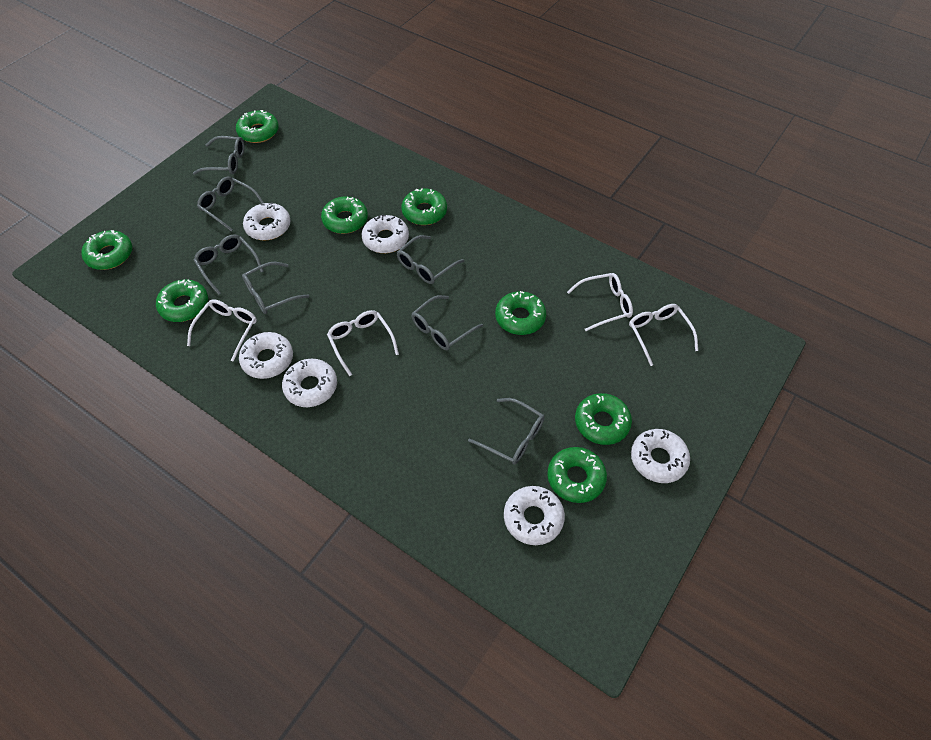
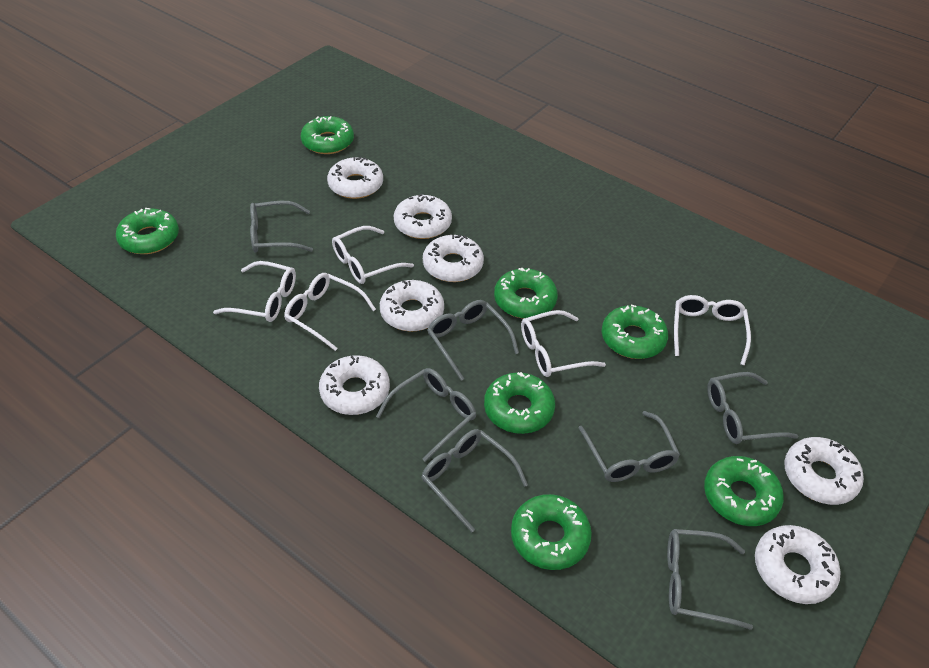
green donut: [81,230,132,270] [156,279,208,322] [236,110,279,143] [321,197,368,234] [401,188,447,225] [495,291,546,335] [547,447,607,503] [575,393,632,445] = 8 -> [116,208,179,254] [301,116,354,154] [484,372,555,434] [494,267,558,319] [511,494,592,570] [602,305,668,359] [704,456,784,526] = 7
white donut: [239,332,293,379] [243,203,291,240] [282,359,337,407] [361,215,409,253] [504,486,565,545] [631,429,690,483] = 6 -> [319,355,390,415] [327,157,383,199] [380,280,444,332] [394,194,452,239] [423,235,484,282] [755,525,841,604] [784,437,864,505] = 7
white glasses: [187,299,257,362] [327,310,399,376] [567,273,633,331] [629,304,698,366] = 4 -> [213,261,296,322] [284,273,376,351] [332,226,414,284] [521,310,606,377] [674,295,751,365] = 5

